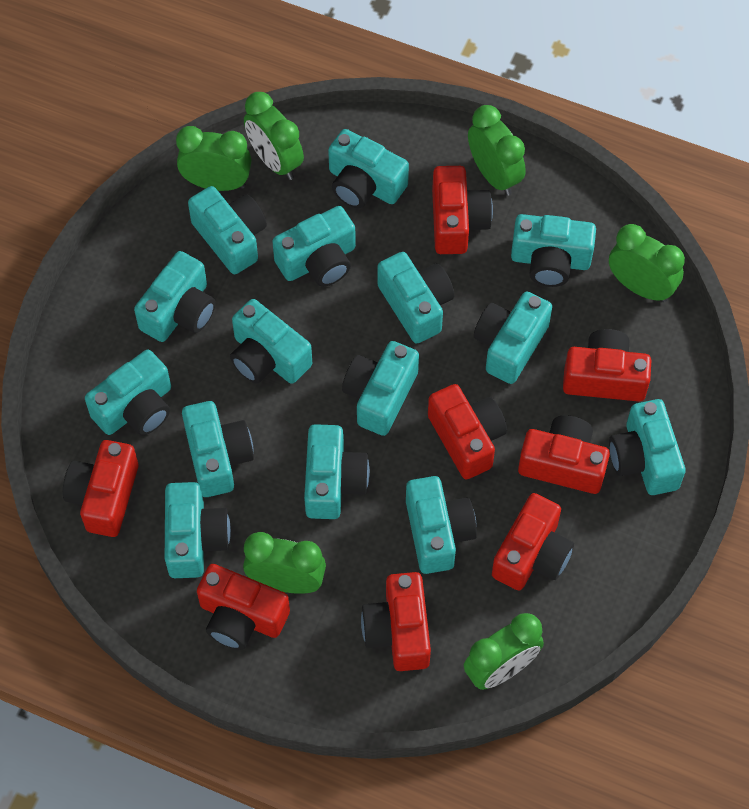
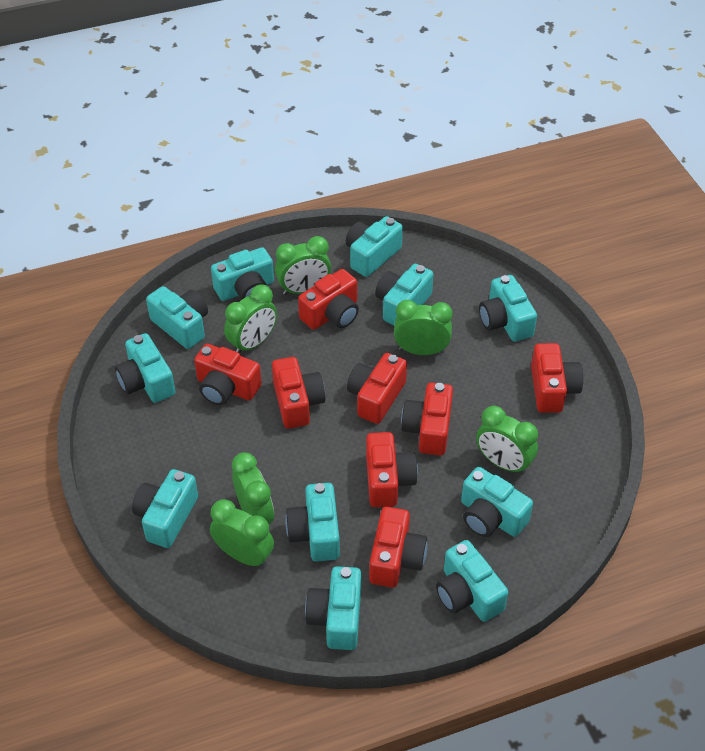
turquoise camera: [85,350,171,435] [134,251,216,342] [165,482,231,578] [182,401,254,497] [188,186,267,274] [230,299,312,384] [272,206,356,287] [304,424,370,519] [328,129,409,209] [342,341,419,436] [377,252,454,343] [406,476,477,574] [474,291,552,384] [511,214,596,287] [609,399,686,495] = 15 -> [115,333,175,403] [132,469,198,548] [146,286,208,349] [211,247,274,301] [285,483,340,562] [305,566,361,650] [346,216,403,277] [375,264,433,326] [436,540,508,622] [461,467,533,537] [479,275,537,342] = 11

